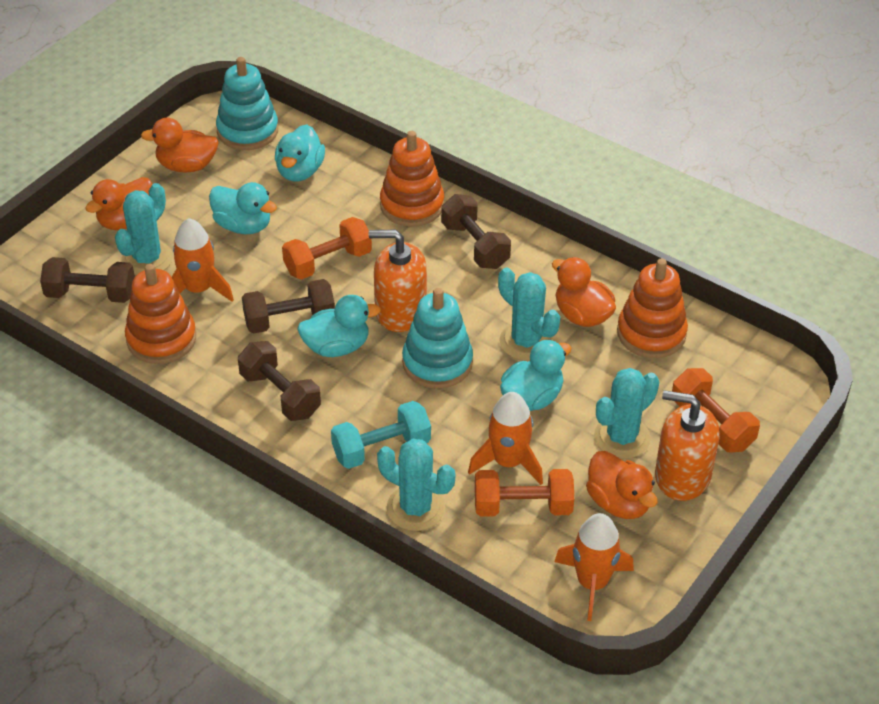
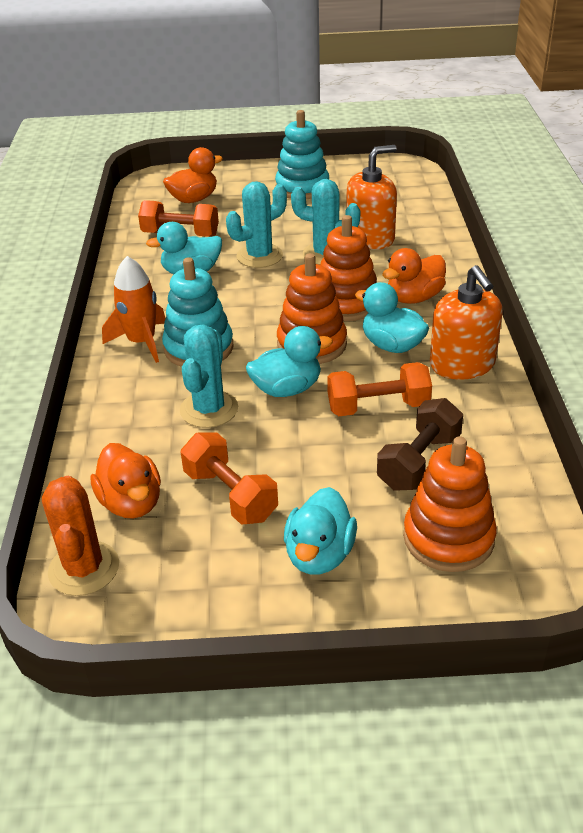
brown dumbbell: [40,257,135,303] [238,341,321,421] [242,279,335,334] [441,194,511,269] = 4 -> [377,398,463,491] = 1
orange cactus: none = 0 -> [42,476,119,596] = 1
orange duck: [85,177,153,230] [141,118,219,173] [552,257,616,327] [586,451,658,519] = 4 -> [91,443,161,519] [163,147,223,203] [382,248,446,304] = 3
orange rocket: [172,218,234,302] [468,392,543,485] [554,513,634,621] = 3 -> [102,256,166,363] = 1
turquoise cactus: [115,183,173,275] [377,439,455,531] [498,268,560,361] [594,368,659,459] = 4 -> [180,325,238,428] [226,181,287,268] [291,179,360,265] = 3
turquoise dumbbell: [331,401,431,469] = 1 -> none = 0

